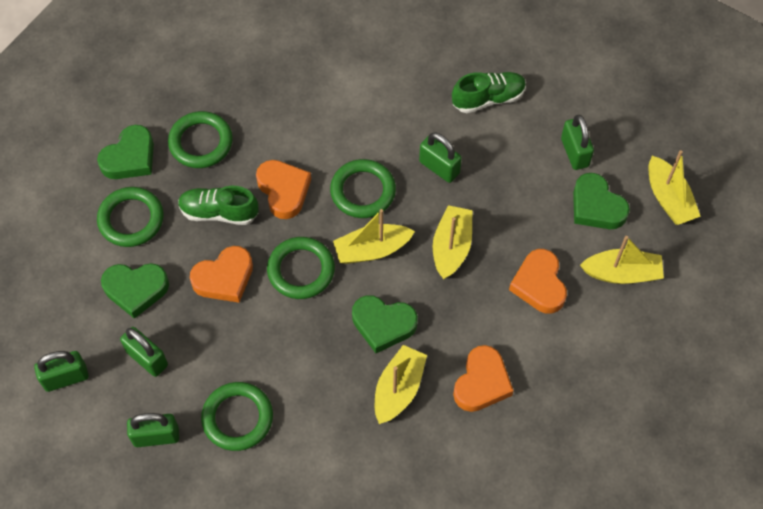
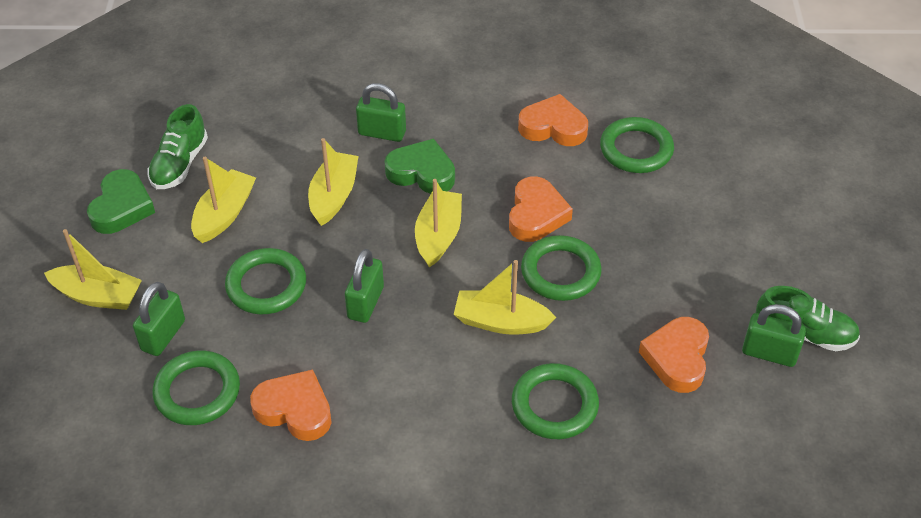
green heart: [97,125,154,179] [101,263,169,319] [352,295,418,353] [573,173,630,229] = 4 -> [87,169,155,234] [385,138,455,194] = 2
green padlock: [34,351,89,392] [120,327,168,377] [127,413,179,447] [419,132,462,183] [561,115,594,170] = 5 -> [133,282,185,356] [345,249,384,323] [356,83,406,142] [742,304,806,367] = 4

